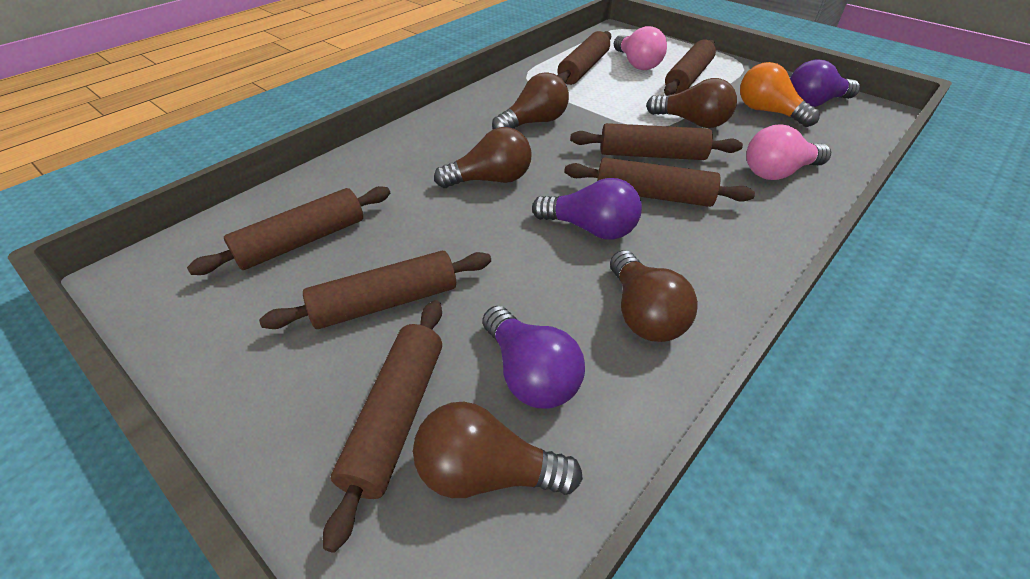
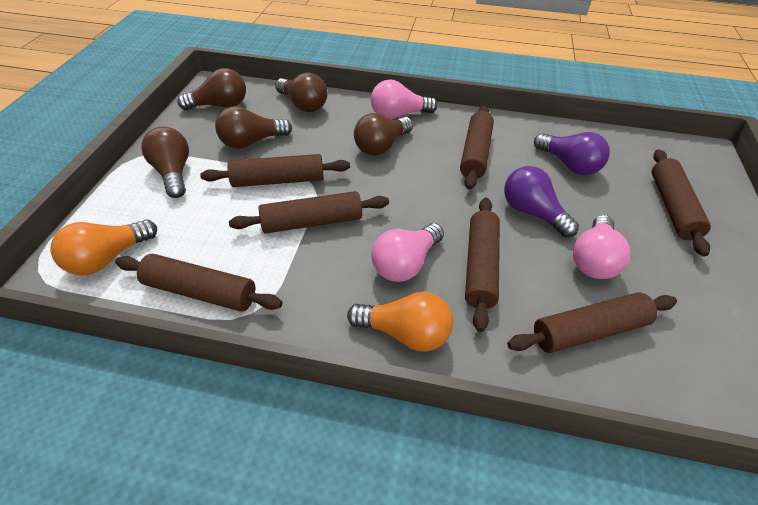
orange light bulb: [740,62,820,127] = 1 -> [50,220,157,275] [347,292,453,352] = 2
pink light bulb: [614,26,667,70] [746,125,831,180] = 2 -> [371,79,438,119] [371,223,444,282] [573,215,630,279] = 3
purple light bulb: [483,306,585,409] [532,178,642,240] [790,59,860,107] = 3 -> [504,166,579,237] [534,132,610,175] = 2

